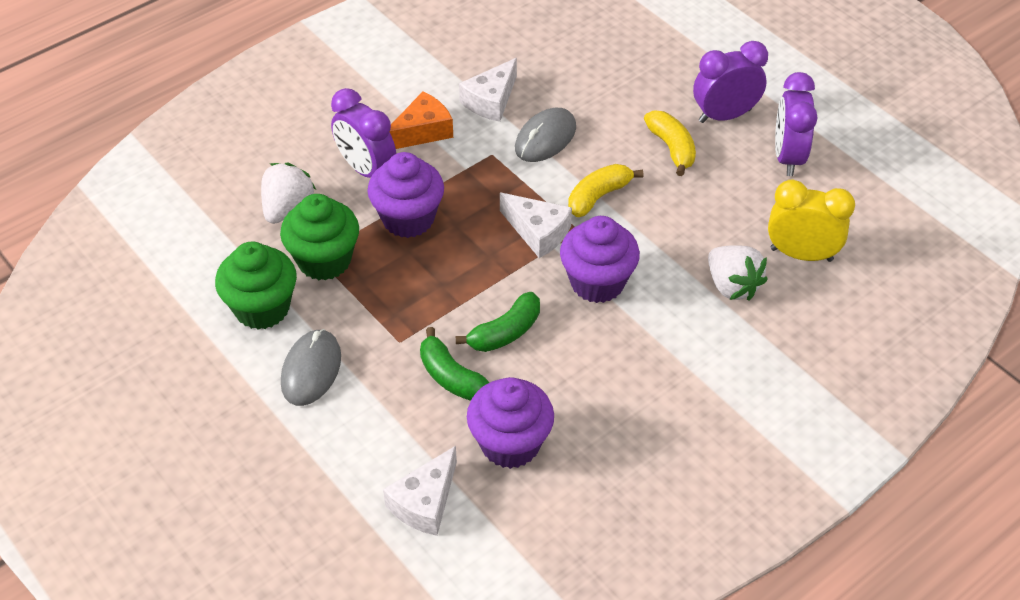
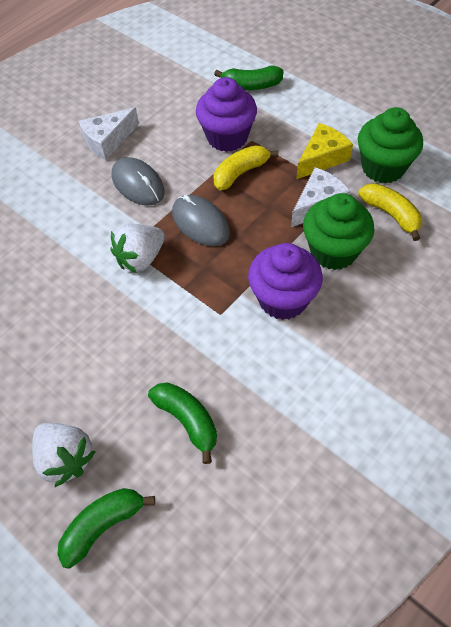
green banana: [420,327,490,401] [456,292,540,352] = 2 -> [57,488,155,569] [148,382,217,464] [214,65,284,90] = 3
orange cheese: [390,91,453,149] = 1 -> none = 0
purple clock: [331,88,396,178] [693,41,768,123] [775,72,818,176] = 3 -> none = 0
purple cupcake: [367,152,444,238] [467,377,554,469] [560,216,640,303] = 3 -> [196,77,257,152] [248,243,323,320] = 2
white cheese: [383,446,457,536] [459,58,517,122] [500,193,572,258] = 3 -> [79,107,139,160] [291,167,351,227] = 2
yellow cheese: none = 0 -> [296,123,353,180] = 1
yellow clock: [768,179,855,262] = 1 -> none = 0

